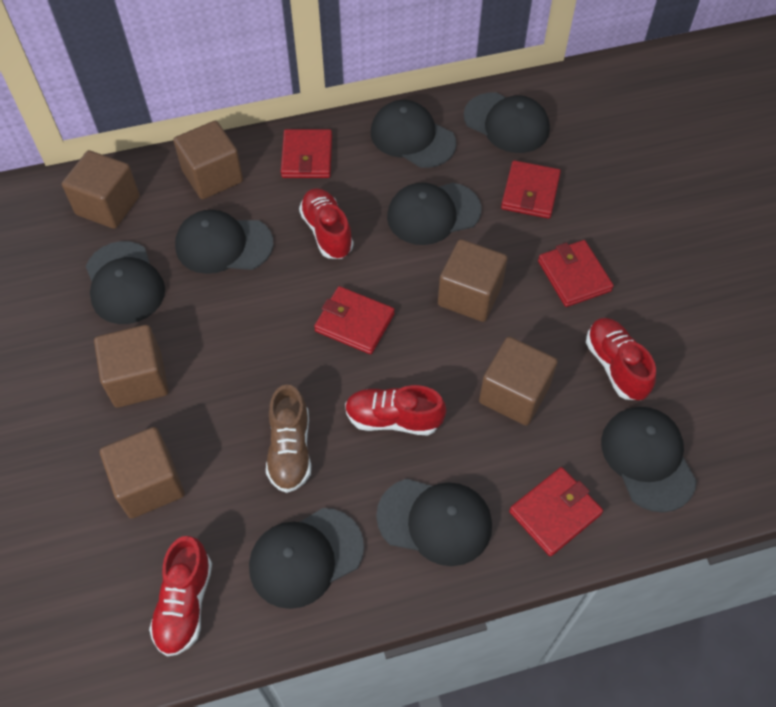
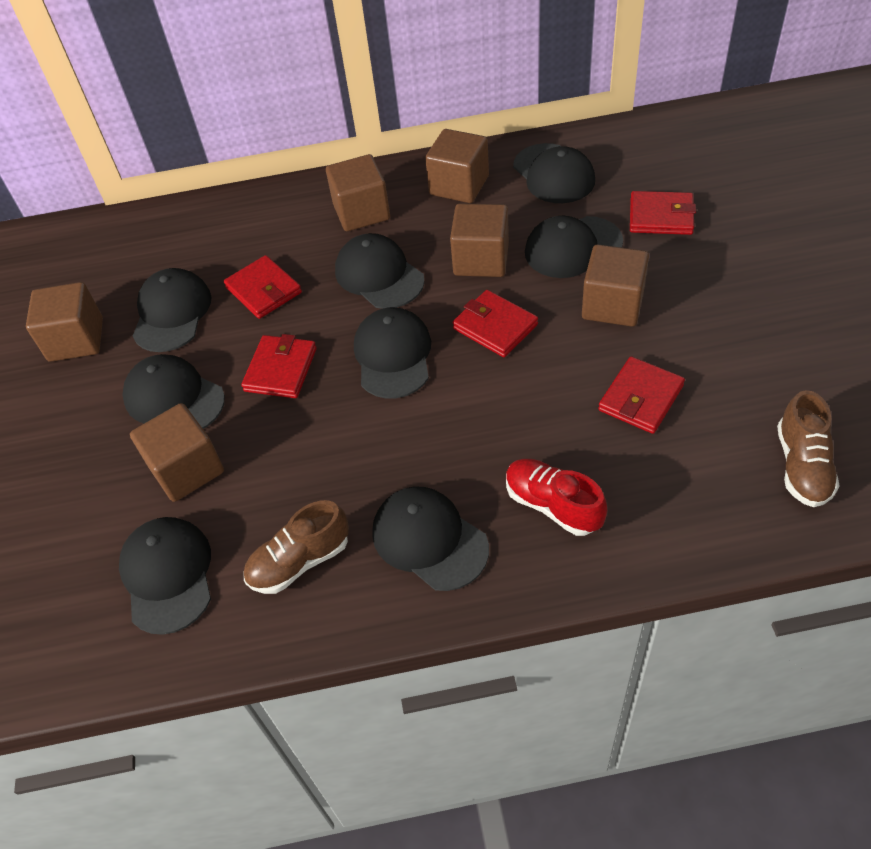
brown shoe: [266,384,311,493] = 1 -> [243,500,349,594] [777,390,840,507] = 2
red shoe: [149,536,212,656] [299,188,354,259] [345,385,446,435] [586,318,656,400] = 4 -> [506,459,607,536] = 1

